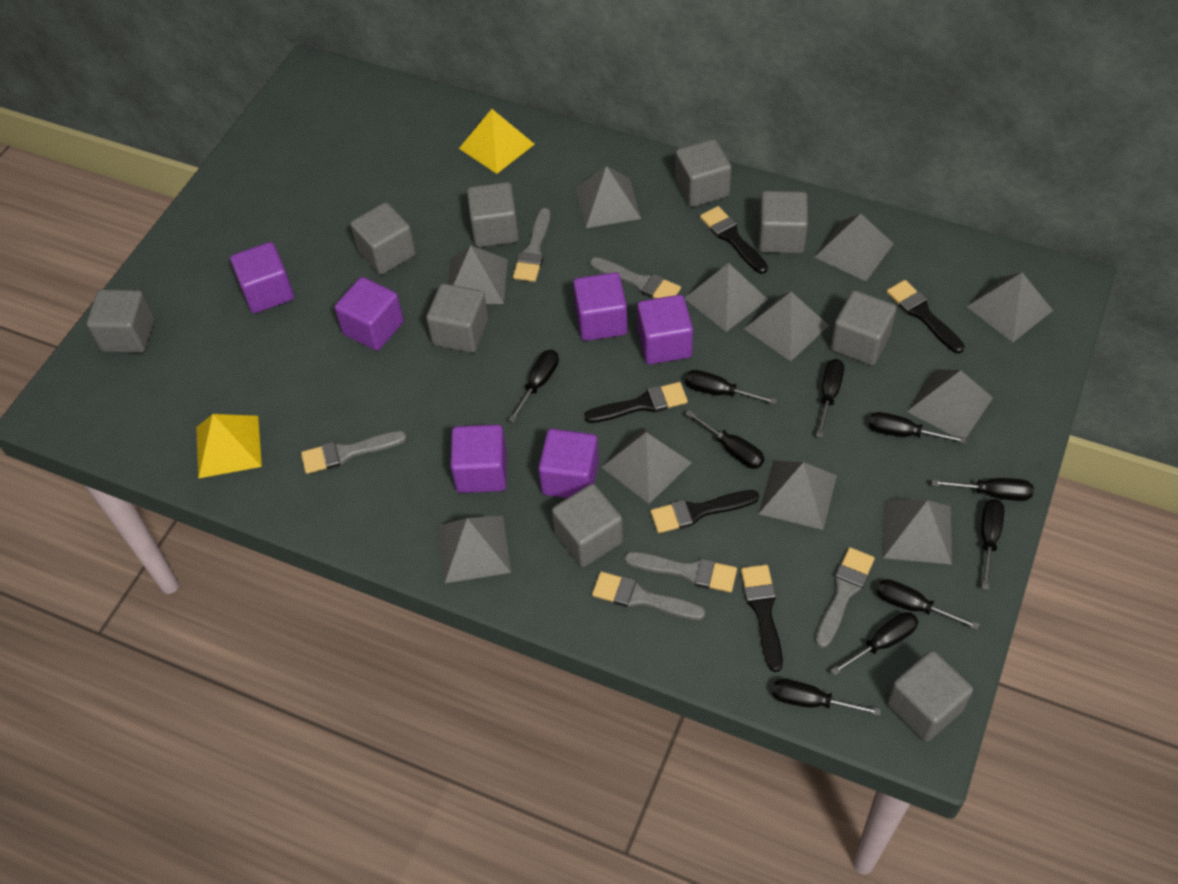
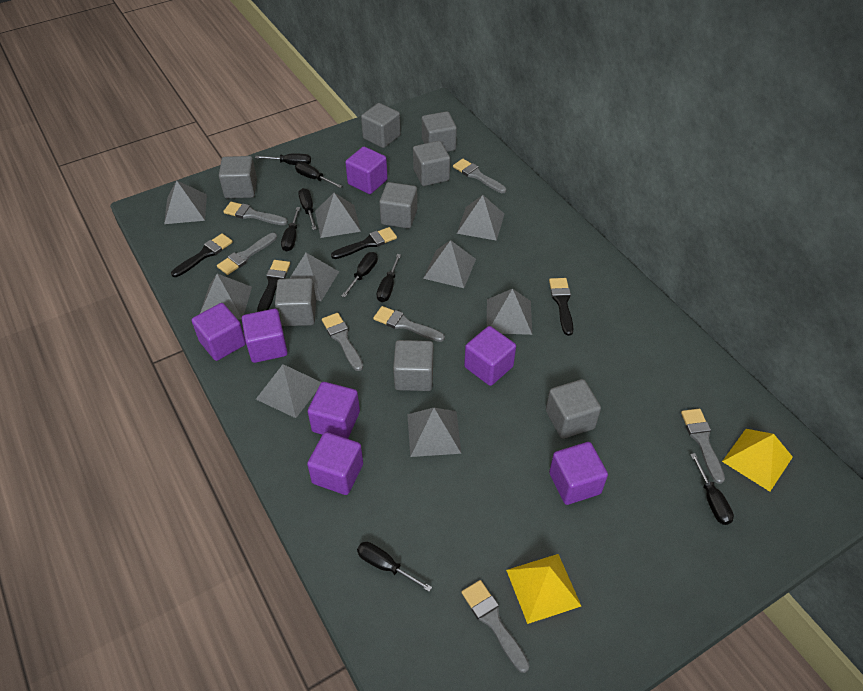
black brush: [584,382,688,423] [650,490,759,533] [700,206,768,274] [741,565,783,672] [887,280,964,353] = 5 -> [171,233,233,277] [257,260,290,312] [331,227,397,259] [549,278,574,336] = 4
black screwdriver: [508,350,559,423] [685,370,777,404] [685,410,764,469] [772,679,881,716] [816,359,844,438] [830,612,918,676] [869,412,966,443] [876,579,979,629] [932,478,1034,501] [981,499,1004,589] = 10 -> [255,154,311,165] [281,207,300,252] [295,162,342,188] [298,188,317,230] [342,252,378,297] [357,542,432,592] [377,254,401,302] [690,453,734,525] = 8
grey brush: [301,431,407,474] [513,208,551,282] [590,257,681,299] [592,571,705,620] [624,552,737,592] [815,547,875,648] = 6 -> [217,233,277,275] [223,202,288,225] [322,313,363,371] [373,306,445,342] [453,159,506,193] [461,580,530,673] [681,409,725,484] = 7
grey cube: [87,289,155,353] [350,202,416,275] [426,283,488,353] [467,182,519,247] [552,484,623,567] [675,139,731,207] [759,191,808,254] [831,290,896,365] [887,650,973,742] = 9 -> [219,156,257,199] [275,278,316,326] [361,103,401,148] [379,182,417,228] [393,340,433,391] [413,141,450,186] [422,111,457,152] [546,379,601,439] = 8
grey pyramid: [438,516,511,583] [448,245,508,304] [576,166,641,228] [602,428,692,504] [685,263,768,332] [744,292,829,361] [758,461,837,530] [815,214,894,281] [883,500,952,564] [907,369,993,438] [966,272,1053,342] = 11 -> [164,180,207,224] [200,274,252,320] [256,364,321,418] [289,253,339,301] [315,193,361,238] [407,408,461,457] [423,240,476,288] [457,195,504,241] [487,289,532,335] = 9
purple cube: [230,242,294,313] [335,277,404,351] [450,424,507,493] [538,429,599,498] [573,272,628,341] [637,295,693,364] = 6 -> [192,303,246,361] [242,309,288,363] [307,432,363,495] [308,382,360,439] [345,147,388,194] [464,326,516,386] [549,442,608,505] = 7

